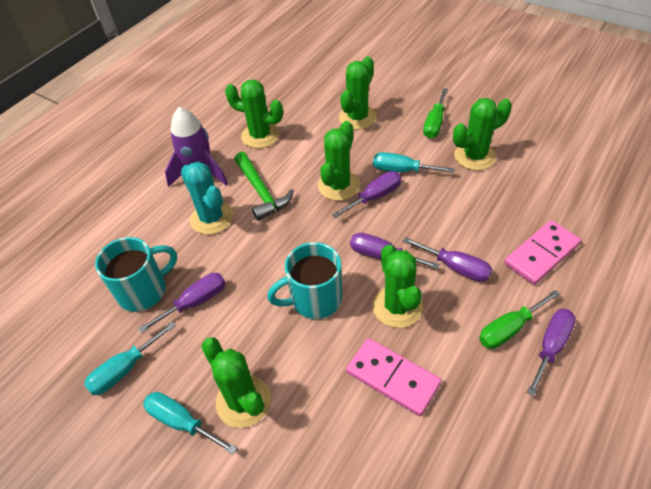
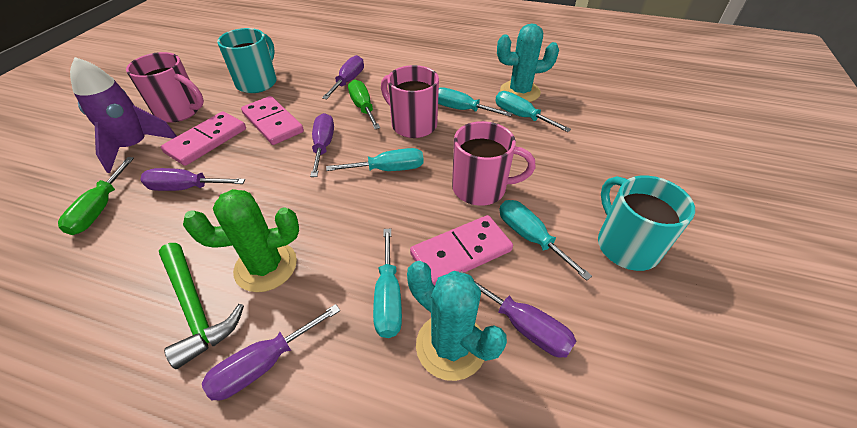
green cactus: [201,337,271,428] [225,80,283,148] [318,121,360,201] [339,57,377,130] [373,245,423,328] [453,98,512,170] = 6 -> [183,189,299,292] = 1
pink domino: [346,338,442,416] [504,220,581,285] = 2 -> [161,112,246,166] [241,96,304,145] [410,215,513,286] = 3
pink mug: none = 0 -> [126,52,204,122] [381,65,439,138] [452,121,536,206] = 3
turquoise cactus: [181,162,233,235] = 1 -> [407,261,507,381] [497,23,559,102] = 2
turquoise screwdriver: [84,322,176,395] [143,392,237,455] [373,152,455,173] = 3 -> [326,148,424,171] [373,229,402,338] [438,87,512,117] [495,91,571,132] [499,200,592,281] = 5

